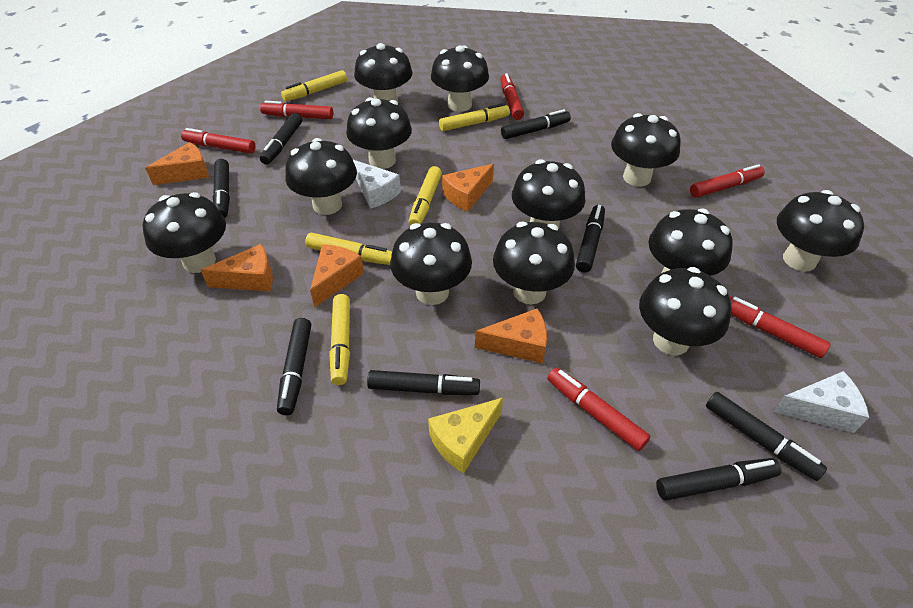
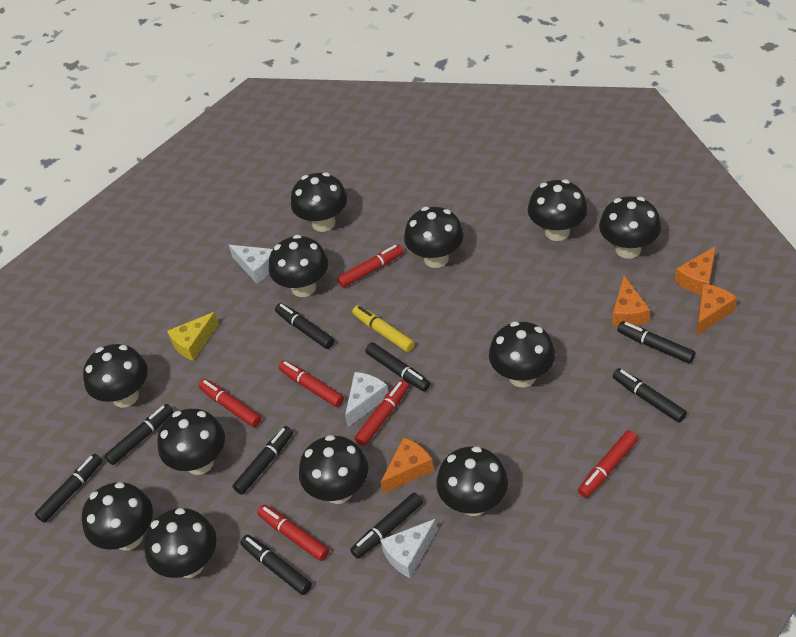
black marker: [213,159,230,218] [260,113,302,165] [277,318,311,415] [367,370,480,395] [501,109,571,139] [576,205,605,273] [656,458,781,501] [706,392,827,481] = 8 -> [35,454,102,523] [104,404,174,465] [233,426,293,495] [240,535,312,595] [275,303,334,349] [350,493,423,559] [365,342,430,392] [613,368,687,423] [617,322,695,364] = 9
orange cheese: [145,142,209,185] [201,244,273,292] [310,244,364,307] [442,164,494,211] [475,308,547,363] = 5 -> [381,437,434,494] [612,276,650,326] [675,246,716,295] [696,284,737,336] = 4
white cheese: [353,160,401,209] [773,371,869,433] = 2 -> [229,245,273,283] [345,372,388,427] [380,519,437,578] = 3
yellow marker: [281,70,347,101] [305,233,392,265] [329,294,350,385] [408,166,442,226] [439,103,510,131] = 5 -> [352,305,415,352] = 1

